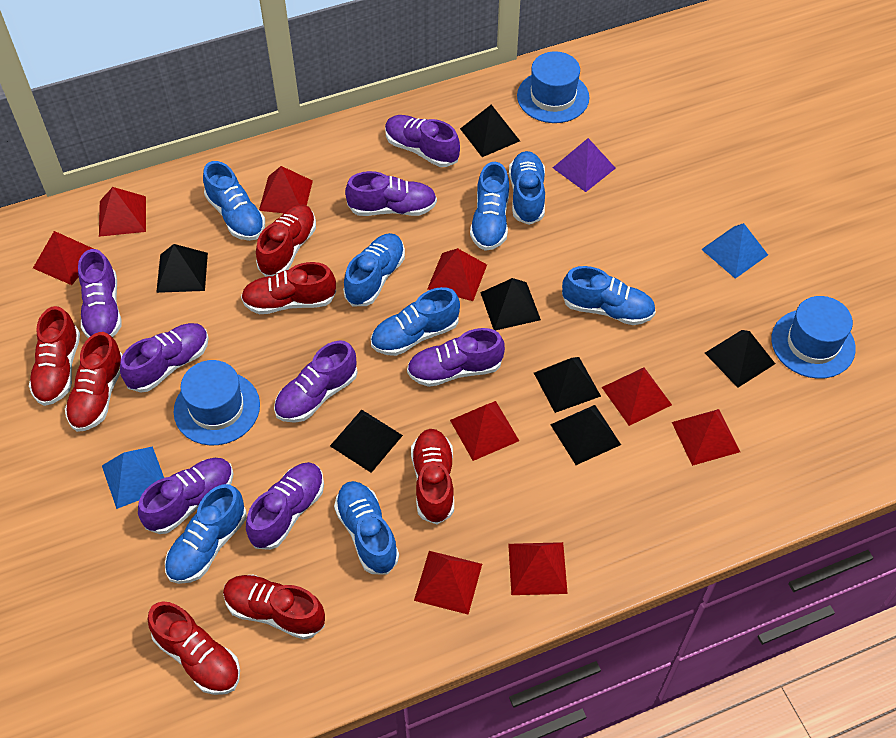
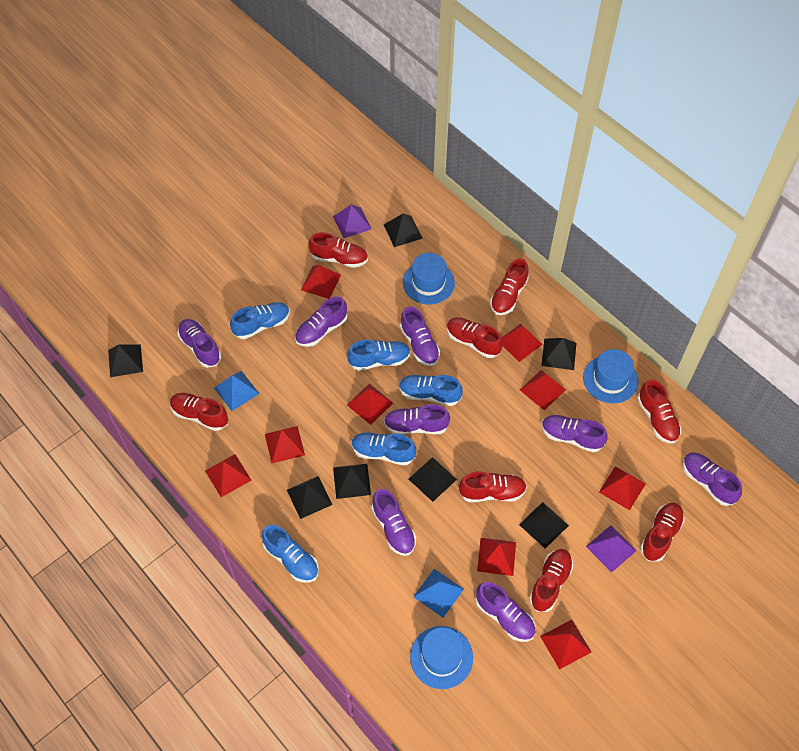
blue shoe: [165,484,247,584] [203,161,265,241] [334,481,399,574] [343,233,405,306] [371,287,460,356] [470,162,509,251] [509,151,545,225] [562,266,656,325] = 8 -> [230,302,290,339] [262,525,319,583] [347,340,411,371] [351,432,416,466] [399,375,463,406] = 5
purple pyramid: [553,138,616,192] = 1 -> [333,205,371,238] [586,525,636,573] = 2
red shoe: [29,306,80,406] [65,332,122,432] [147,602,240,695] [223,575,325,639] [241,262,336,314] [256,204,316,277] [411,429,454,524] = 7 -> [170,393,228,431] [309,232,368,268] [447,318,503,358] [459,471,527,502] [490,258,529,315] [529,549,573,612] [637,379,681,444] [640,502,685,562] = 8

